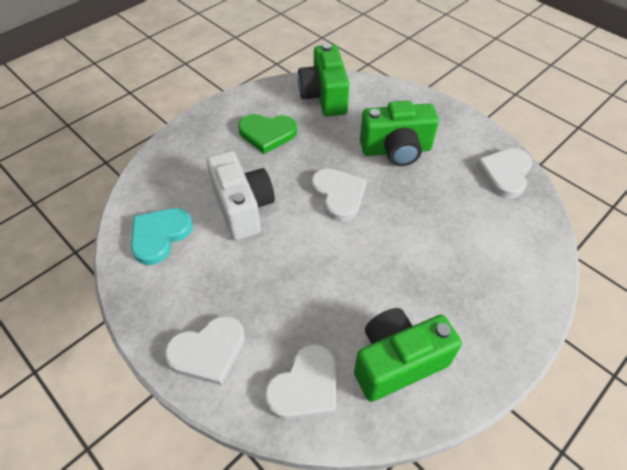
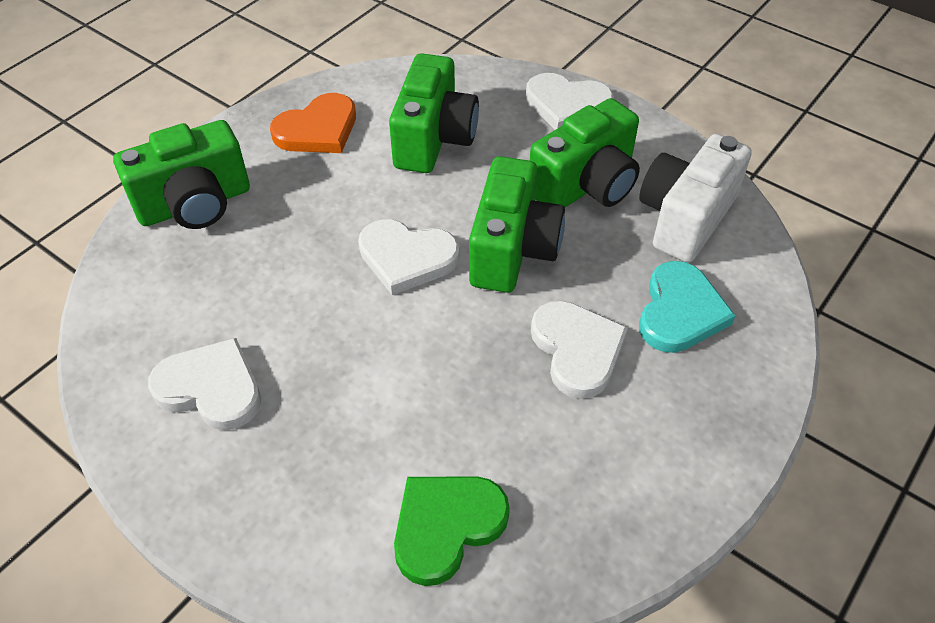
green camera: [298,43,350,116] [354,308,462,402] [360,100,439,166] = 3 -> [113,120,250,229] [389,53,479,173] [469,156,565,293] [530,98,640,208] = 4
orange heart: none = 0 -> [270,93,356,153] = 1

